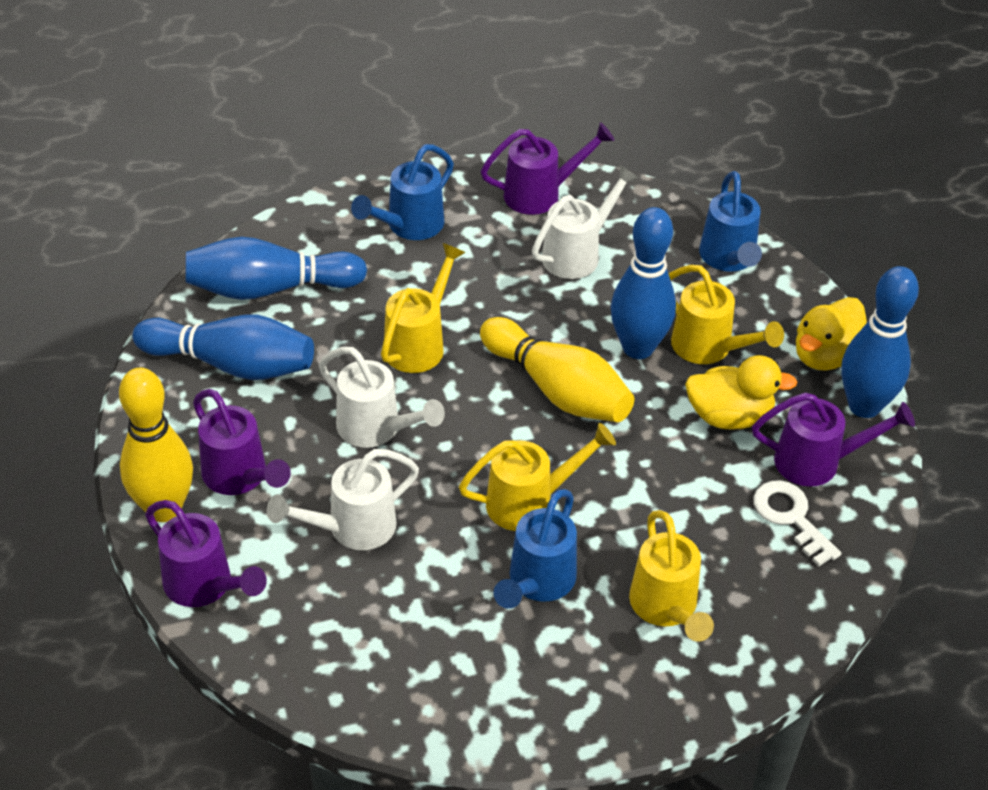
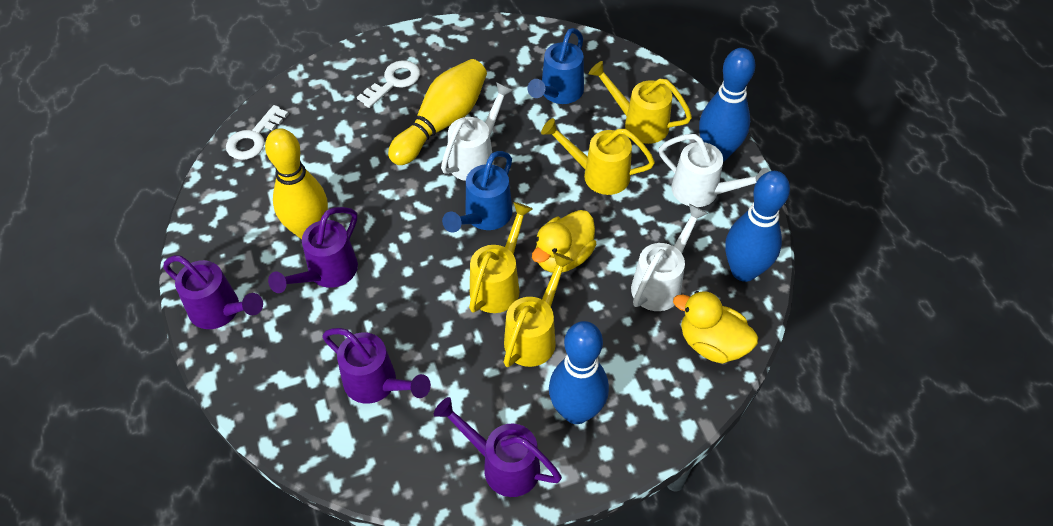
blue bowling pin: [133,314,314,380] [185,237,367,300] [610,207,676,359] [841,266,919,418] = 4 -> [549,321,609,424] [699,48,756,162] [725,171,790,282] = 3
blue watering can: [351,144,454,240] [494,489,577,609] [699,171,762,272] = 3 -> [442,151,512,233] [527,28,584,104] = 2
white key: [753,480,842,567] = 1 -> [226,105,289,160] [357,60,420,108] = 2

